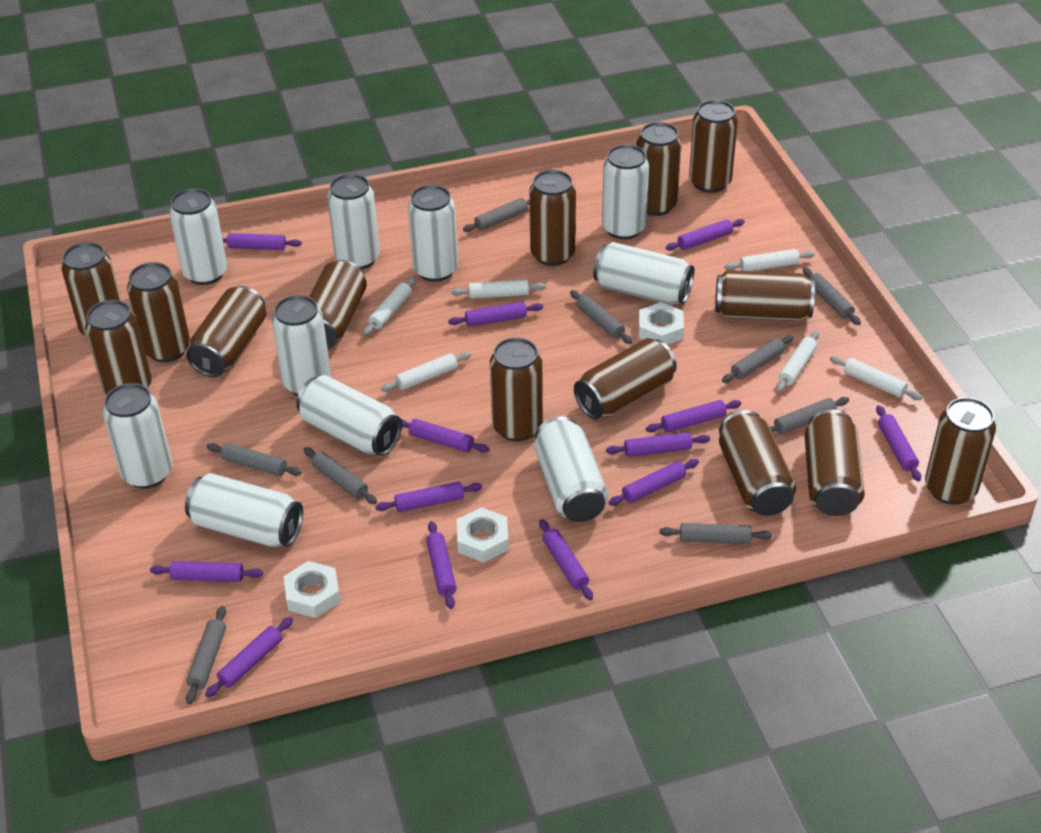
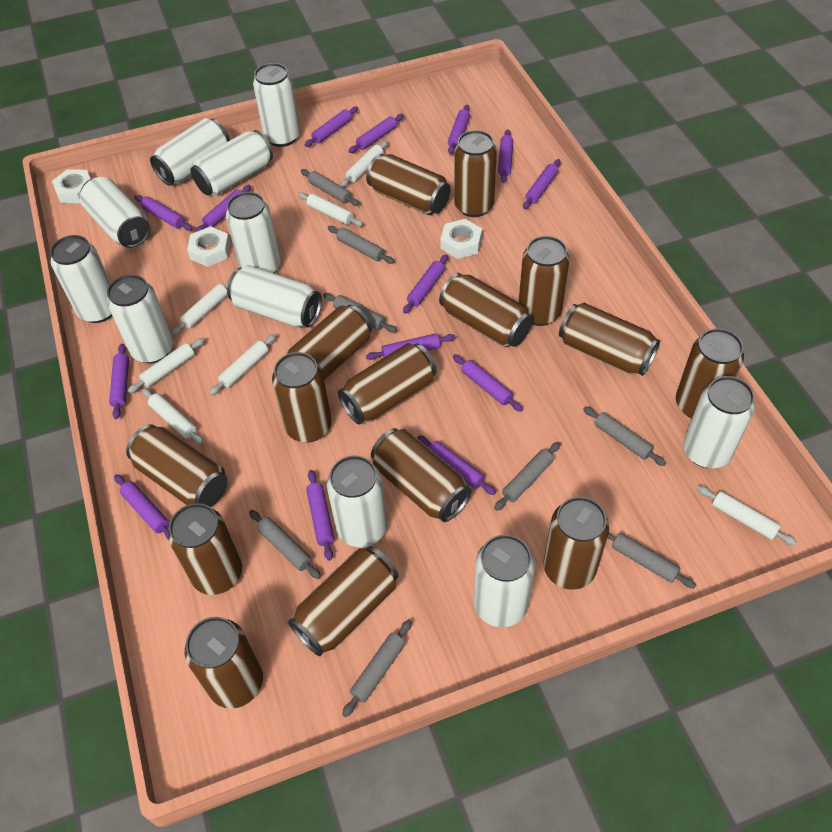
brown can: [61,242,121,336] [85,300,152,394] [127,262,190,362] [186,286,266,377] [309,260,367,349] [490,337,543,441] [529,170,576,266] [574,338,677,419] [636,122,682,216] [689,100,738,193] [715,270,815,321] [719,410,796,516] [805,409,865,516] [925,397,996,505] = 14 -> [126,424,228,507] [168,503,242,595] [185,617,263,709] [272,352,332,443] [286,305,372,381] [288,546,399,656] [338,343,437,424] [366,154,450,215] [371,428,472,522] [439,273,533,347] [454,130,497,217] [518,236,570,326] [543,497,609,590] [559,303,660,376] [676,328,744,418] = 15
grey rolling pin: [186,606,226,704] [206,443,302,476] [304,447,377,504] [463,198,530,232] [570,290,632,344] [660,523,772,544] [722,335,794,383] [770,397,849,434] [803,268,861,325] = 9 -> [249,510,321,579] [301,169,360,206] [323,293,397,333] [328,226,394,264] [342,620,412,717] [494,442,560,511] [583,407,666,466] [607,532,696,589] = 8
purple rolling pin: [150,561,263,582] [205,617,293,698] [223,233,302,250] [375,482,482,512] [401,419,489,453] [426,521,457,609] [448,302,543,327] [539,519,593,600] [606,432,710,457] [608,459,699,506] [646,400,741,432] [666,219,745,251] [876,405,921,481] = 13 -> [109,344,129,419] [114,474,169,539] [134,195,192,231] [195,185,251,232] [305,107,358,147] [306,470,334,561] [349,114,404,153] [366,333,455,360] [403,254,448,314] [417,435,496,495] [448,105,470,154] [453,354,523,412] [498,130,513,183] [523,159,561,209] = 14
white can: [103,383,172,488] [169,188,227,285] [185,473,303,547] [272,295,331,396] [296,375,402,456] [327,174,380,270] [408,185,458,282] [534,417,608,522] [593,242,694,305] [602,144,649,240] = 10 -> [50,235,112,323] [80,177,150,248] [107,275,173,364] [150,118,230,186] [191,130,273,196] [226,192,281,273] [227,265,322,327] [253,63,300,147] [327,456,387,547] [474,534,535,627] [683,376,755,468] = 11
white rolling pin: [364,277,416,335] [381,352,471,392] [451,280,546,299] [724,249,815,271] [776,330,819,393] [830,356,922,400] = 6 -> [128,338,205,393] [142,388,203,444] [172,280,229,335] [210,334,276,395] [298,192,363,226] [341,140,388,187] [697,486,797,546] = 7

